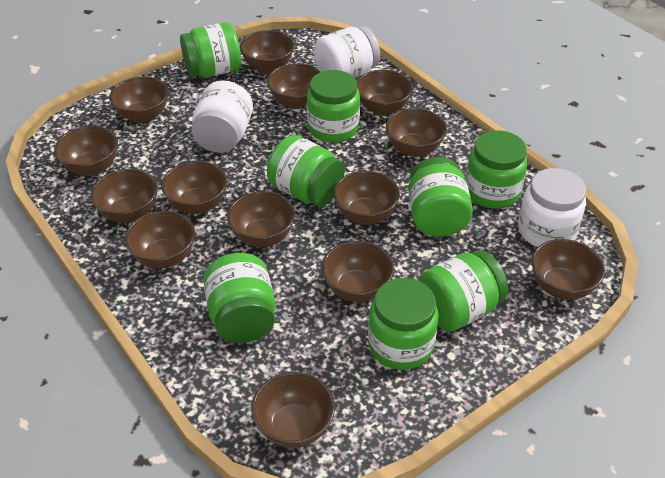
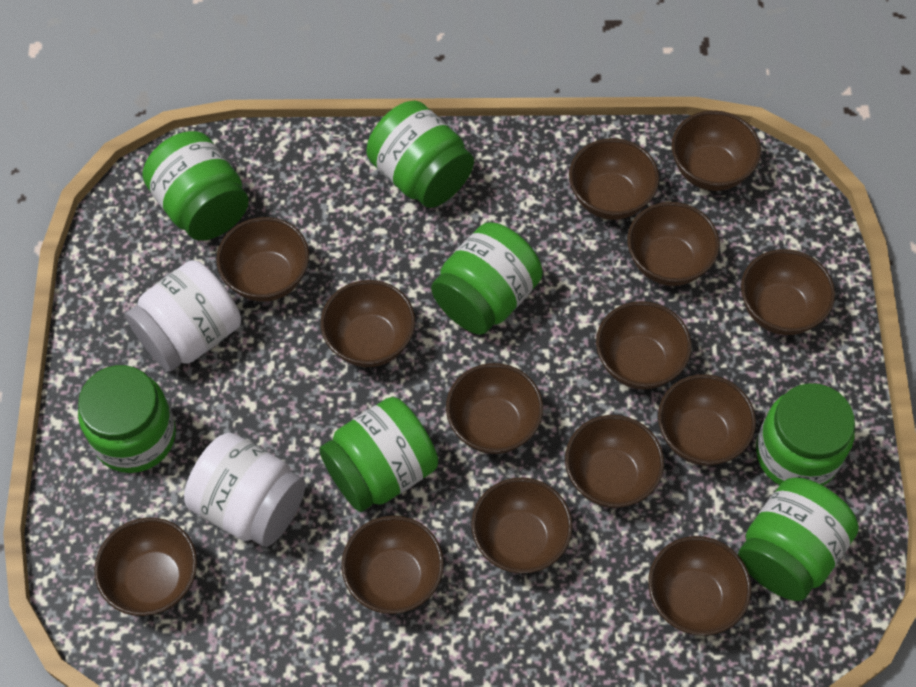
green jar: [180,22,241,77] [203,253,276,343] [267,135,345,206] [307,70,360,143] [368,278,439,370] [408,157,473,237] [418,250,508,332] [466,130,528,209] = 8 -> [78,365,176,473] [143,131,249,241] [319,397,438,512] [366,101,474,208] [431,222,543,335] [738,477,859,601] [756,383,855,485] = 7
white jar: [191,81,253,153] [314,26,380,78] [518,168,586,247] = 3 -> [125,260,241,372] [184,433,306,547] = 2

